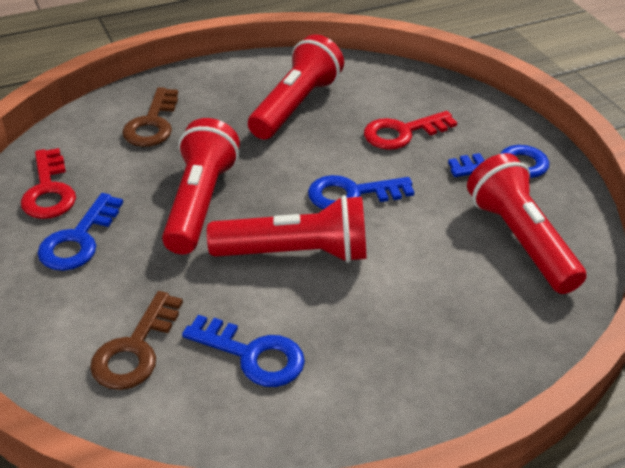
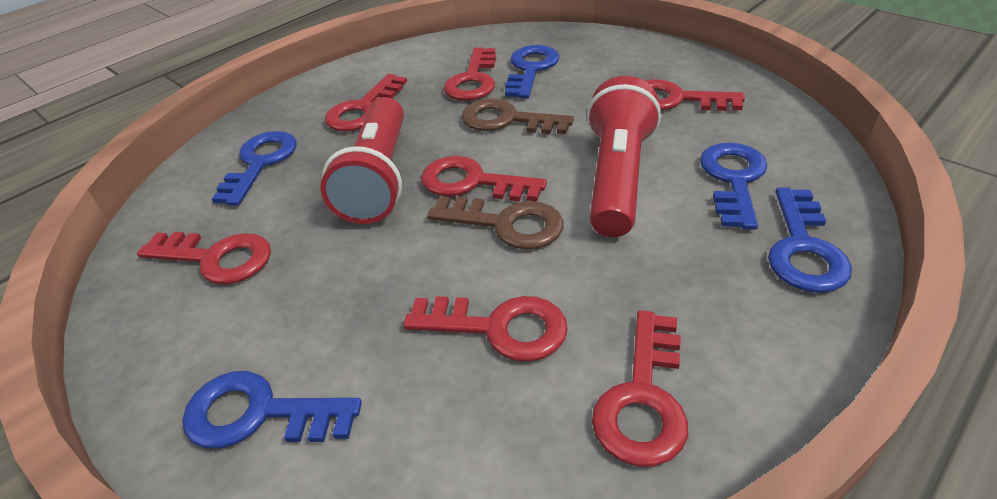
blue key: [38,193,123,271] [182,315,305,387] [308,175,414,209] [448,145,549,178] = 4 -> [182,371,362,448] [212,131,297,206] [505,45,559,98] [700,143,767,230] [768,187,852,293] = 5
red flashlight: [162,118,240,254] [207,195,367,263] [248,34,344,139] [467,153,586,294] = 4 -> [320,97,404,224] [587,76,661,237] = 2
red key: [21,148,76,219] [364,111,457,150] = 2 -> [137,232,271,284] [325,74,407,131] [404,296,568,362] [421,156,547,201] [444,47,496,101] [592,310,688,466] [644,79,745,111] = 7

